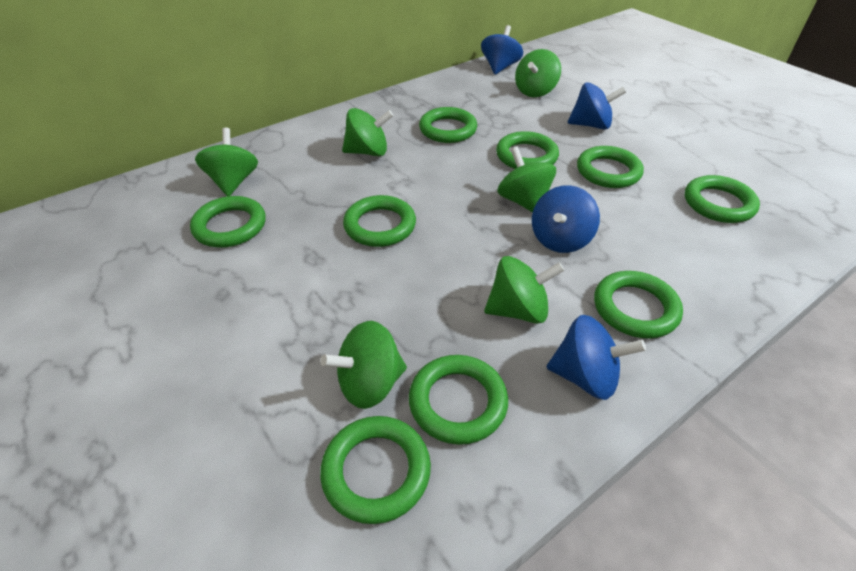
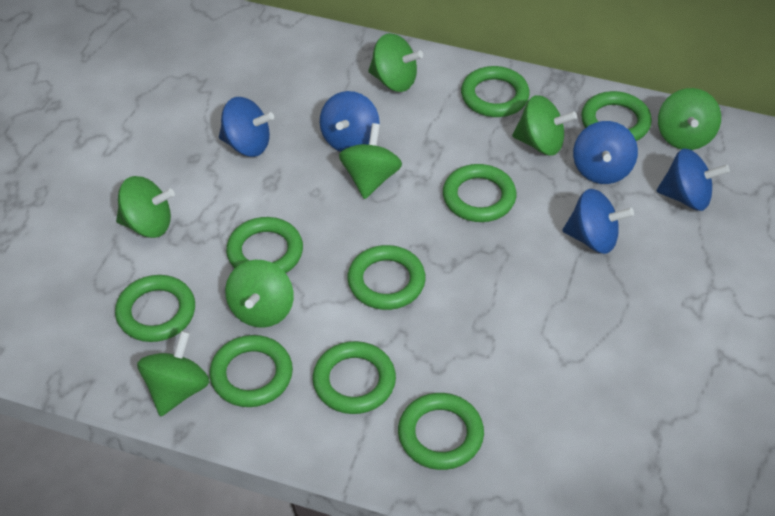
blue spinning top: [481,25,523,74] [532,185,600,253] [546,315,646,400] [568,82,626,130] = 4 -> [219,97,274,157] [320,91,380,152] [563,189,634,254] [573,121,638,184] [657,149,730,211] = 5
green spinning top: [195,128,258,196] [320,321,407,409] [342,108,393,156] [484,256,564,324] [497,146,556,213] [515,49,561,97] = 6 -> [116,176,175,238] [137,331,209,416] [225,260,294,328] [339,123,402,199] [368,33,423,92] [512,95,577,156] [658,88,721,150] = 7

